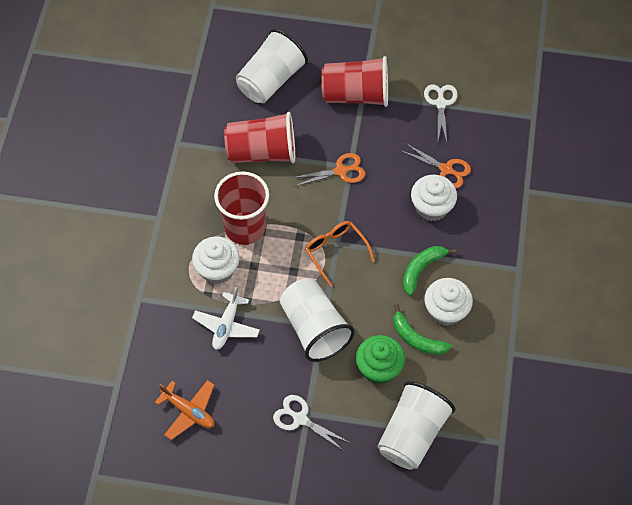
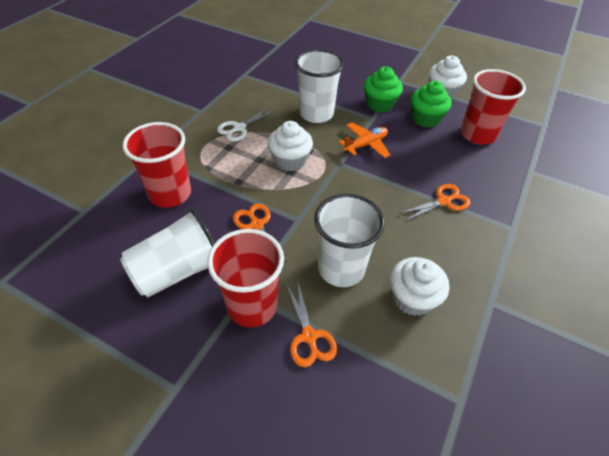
green banana: [393,304,452,355] [403,246,456,296] = 2 -> none = 0
green cupcake: [356,335,405,384] = 1 -> [364,67,403,113] [411,81,452,128] = 2
orange glasses: [305,221,375,287] = 1 -> none = 0
orange scissors: [292,153,365,187] [402,143,471,188] = 2 -> [233,204,288,262] [286,279,337,367] [399,184,470,221] = 3
white plane: [192,287,260,350] = 1 -> none = 0
white scissors: [273,395,350,451] [424,84,458,142] = 2 -> [217,107,276,141] = 1

